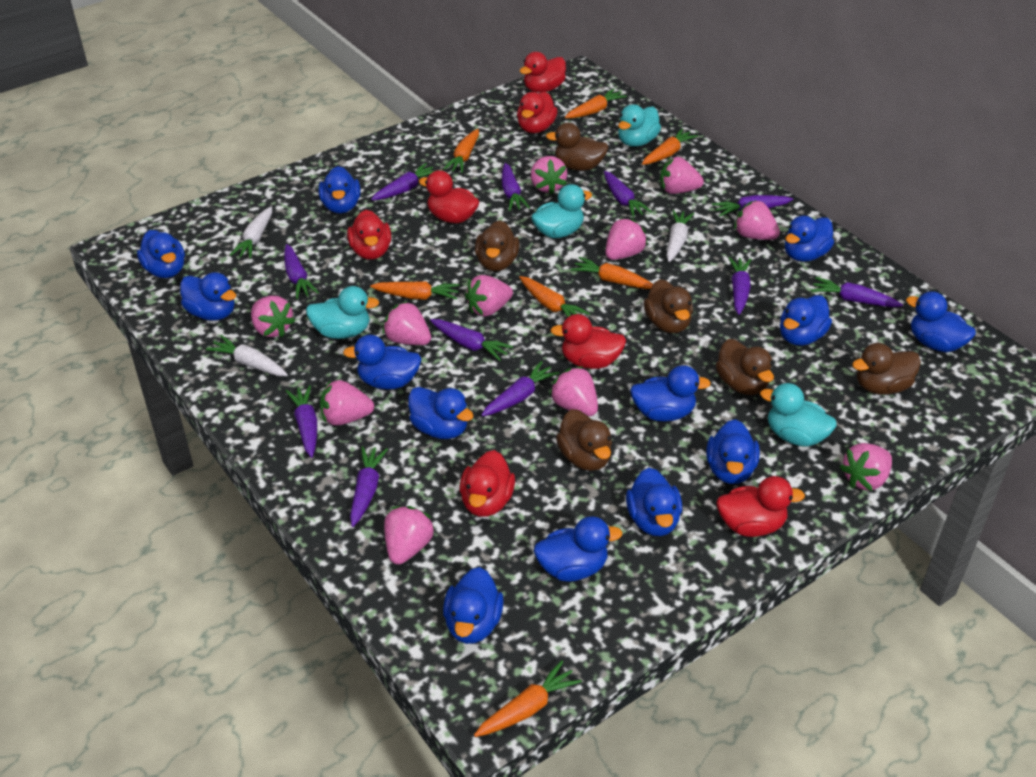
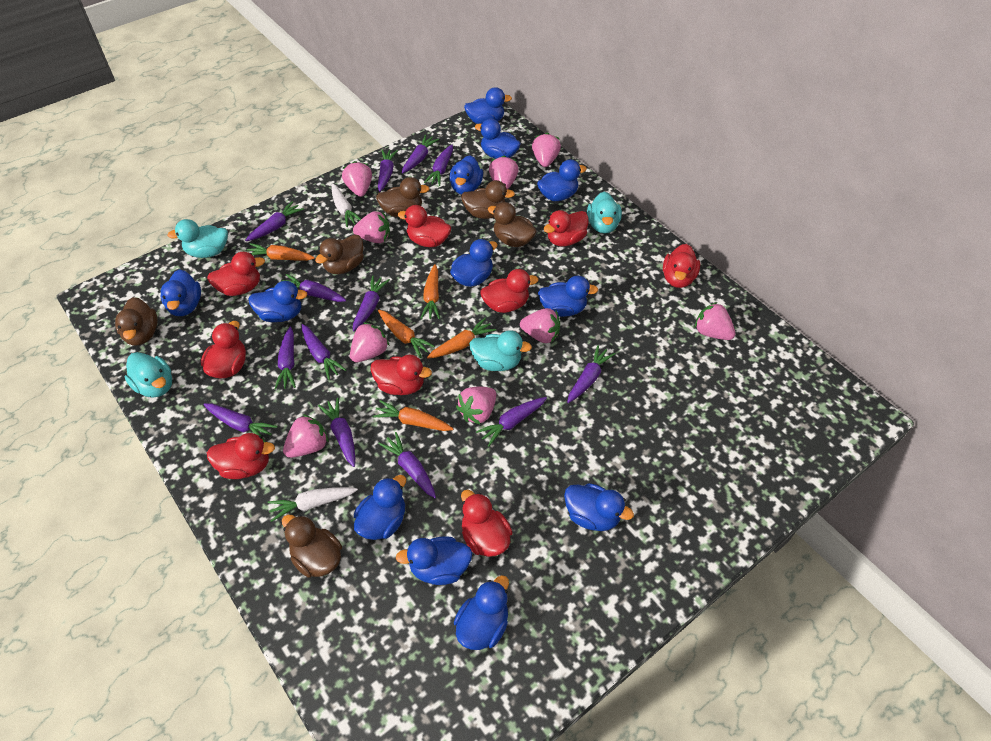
blue duck: [137,230,185,278] [180,272,236,321] [318,166,361,214] [343,335,421,389] [408,387,473,439] [443,567,504,644] [534,516,622,582] [626,468,682,536] [630,365,711,422] [706,419,760,484] [780,295,832,346] [785,216,834,262] [906,291,976,352] = 13 -> [161,269,201,316] [248,281,307,322] [354,475,406,540] [396,536,472,585] [449,155,483,195] [450,239,498,287] [454,575,509,650] [464,87,512,124] [475,119,521,159] [537,159,587,201] [538,276,599,317] [564,483,634,531] = 12
orange carrot: [370,281,460,300] [443,129,479,173] [474,660,582,737] [519,276,590,317] [565,89,627,119] [571,257,653,289] [642,128,698,165] = 7 -> [247,243,315,261] [372,400,453,431] [378,310,435,358] [420,264,440,319] [427,318,496,359] = 5
pink strawberry: [251,296,295,337] [320,380,374,426] [382,301,431,345] [384,506,434,565] [465,275,513,317] [531,156,567,195] [549,366,598,416] [605,218,648,260] [660,157,704,194] [734,200,780,240] [840,443,892,491] = 11 -> [283,414,329,458] [342,161,372,197] [350,322,390,362] [353,211,390,243] [456,387,496,424] [489,156,519,190] [520,308,560,343] [532,133,561,167] [695,302,735,340] = 9
purple carrot: [284,244,319,299] [285,385,317,458] [350,446,388,527] [371,163,437,200] [430,319,513,361] [481,361,559,416] [502,163,530,211] [604,171,652,218] [712,195,793,217] [728,257,751,315] [811,277,903,307] = 11 -> [203,403,277,442] [245,201,304,241] [275,326,296,390] [281,274,346,302] [301,324,346,380] [318,398,355,467] [353,276,390,331] [378,149,398,192] [378,432,436,498] [402,135,439,174] [424,145,453,186] [476,397,547,447] [567,345,615,403] = 13
red duck: [347,210,391,260] [419,170,479,223] [460,450,515,517] [517,92,558,133] [520,52,566,93] [550,314,626,369] [717,476,805,537] = 7 -> [201,321,246,378] [207,252,265,296] [207,433,275,479] [371,355,432,395] [398,205,451,247] [461,490,513,557] [480,269,538,313] [543,210,589,246] [663,244,700,288] = 9
white carrot: [206,335,288,376] [230,206,272,259] [666,210,694,262] = 3 -> [267,487,358,522] [331,183,361,227] = 2

